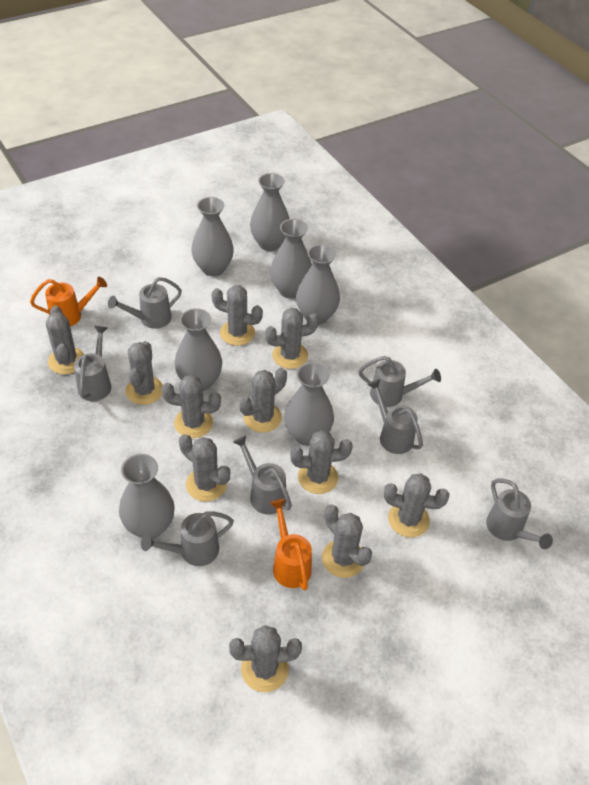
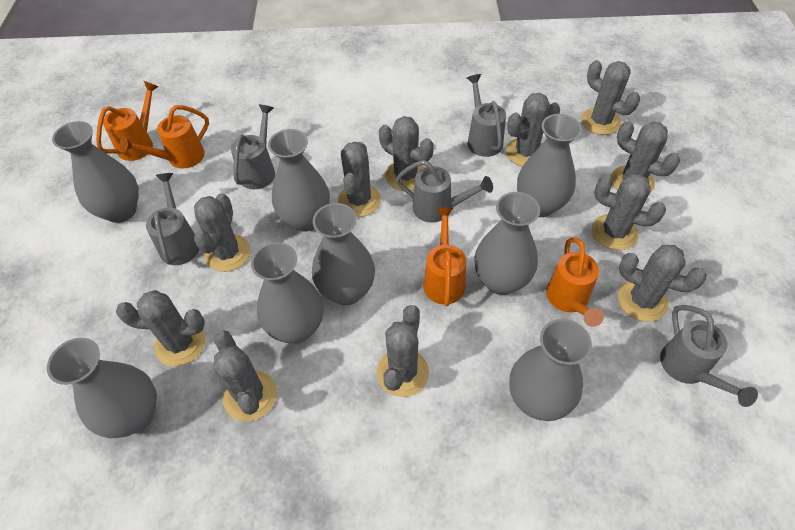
grey vase: [119,454,175,539] [174,308,222,391] [191,197,234,276] [250,173,290,251] [270,219,312,299] [284,362,334,446] [296,244,340,325] = 7 -> [47,338,157,438] [52,121,139,223] [251,242,323,343] [268,129,330,232] [312,203,375,305] [474,192,540,295] [509,319,592,421] [517,114,582,217] = 8
grey watering can: [74,326,111,401] [108,277,182,329] [141,511,234,566] [233,435,292,515] [358,356,441,407] [367,379,423,454] [486,479,553,549] = 7 -> [146,173,199,265] [231,104,275,189] [396,160,493,223] [467,74,506,157] [660,305,758,407] = 5
orange watering can: [30,277,107,326] [270,499,312,591] = 2 -> [96,81,159,161] [120,105,209,169] [423,207,466,306] [546,238,604,327] = 4

